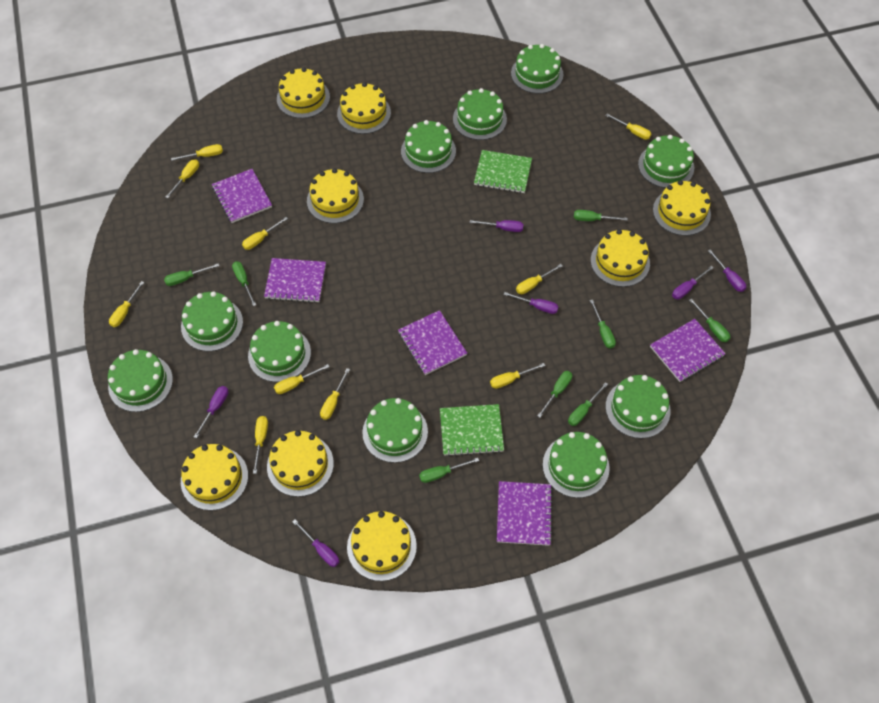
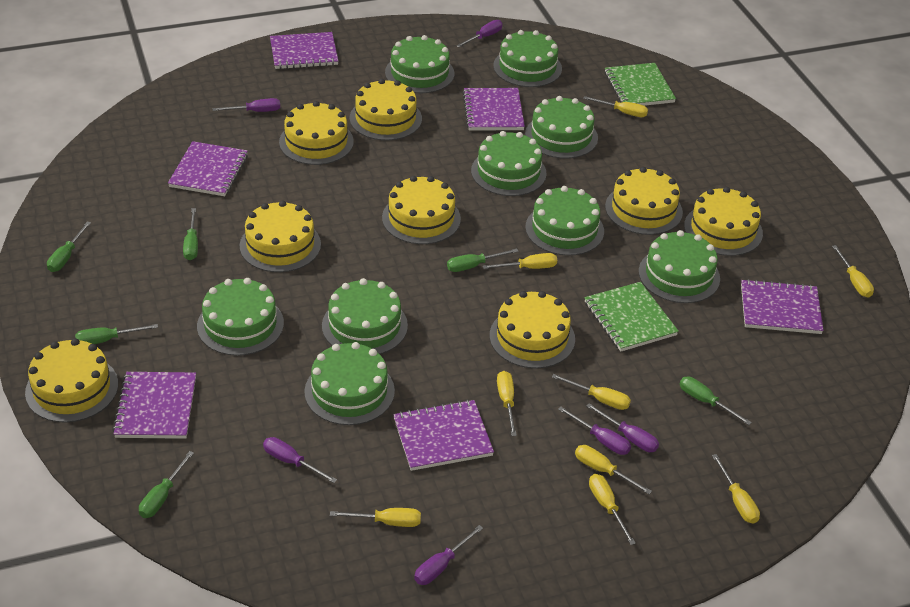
green cake: [108,349,173,412] [181,291,243,351] [248,321,311,382] [362,398,428,463] [401,120,456,173] [453,88,507,140] [511,44,563,93] [543,432,610,498] [606,375,670,438] [638,135,694,188] = 10 -> [197,278,284,356] [304,342,395,425] [322,278,408,354] [385,35,454,93] [471,131,547,196] [493,30,562,87] [525,96,598,159] [525,186,604,256] [639,230,720,303] = 9
green screwdriver: [164,263,219,286] [232,261,256,306] [419,458,479,483] [537,371,572,418] [568,382,608,426] [574,210,628,221] [590,300,616,349] [689,298,730,342] = 8 -> [47,222,91,272] [75,324,158,344] [139,451,194,518] [183,208,198,260] [447,248,519,272] [680,377,752,425] = 6
purple notebook: [212,169,272,223] [264,258,326,303] [398,310,467,375] [497,481,553,546] [650,319,726,382] = 5 -> [112,372,196,439] [168,141,248,196] [270,32,339,69] [393,400,494,471] [463,88,525,131] [741,279,824,334] = 6
yellow screwdriver: [109,281,144,327] [166,159,199,198] [171,144,223,161] [242,217,288,250] [253,416,268,474] [274,364,329,394] [320,368,350,420] [490,363,545,389] [516,264,562,294] [606,114,651,140] = 10 -> [330,508,421,527] [483,253,557,269] [497,371,517,436] [552,374,631,410] [575,445,652,494] [583,96,648,117] [589,474,636,545] [712,454,760,524] [832,245,874,298] = 9

